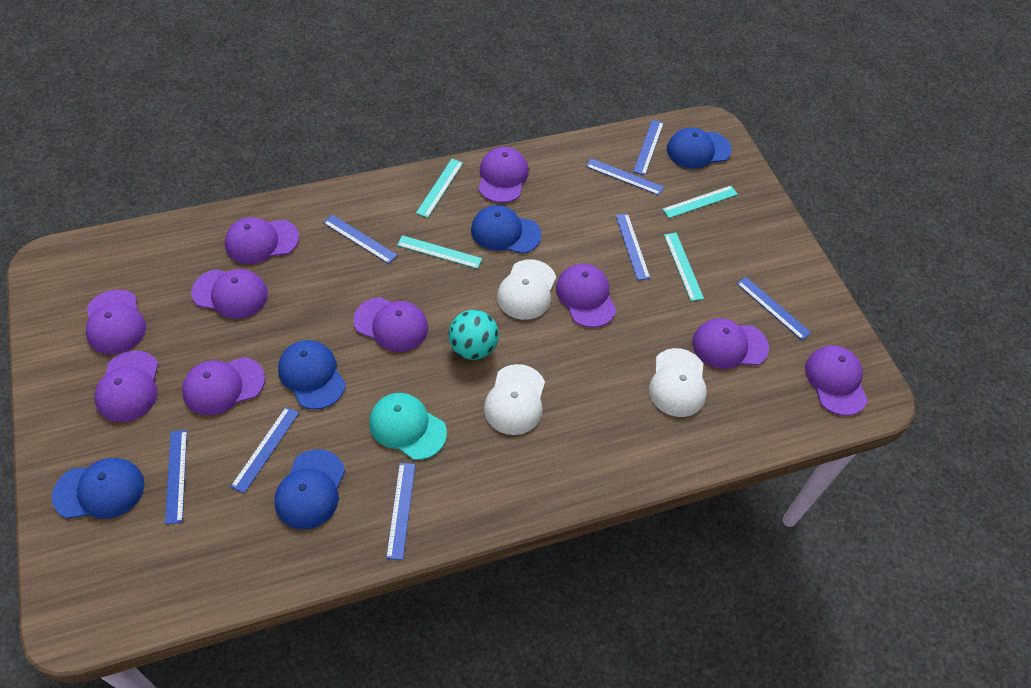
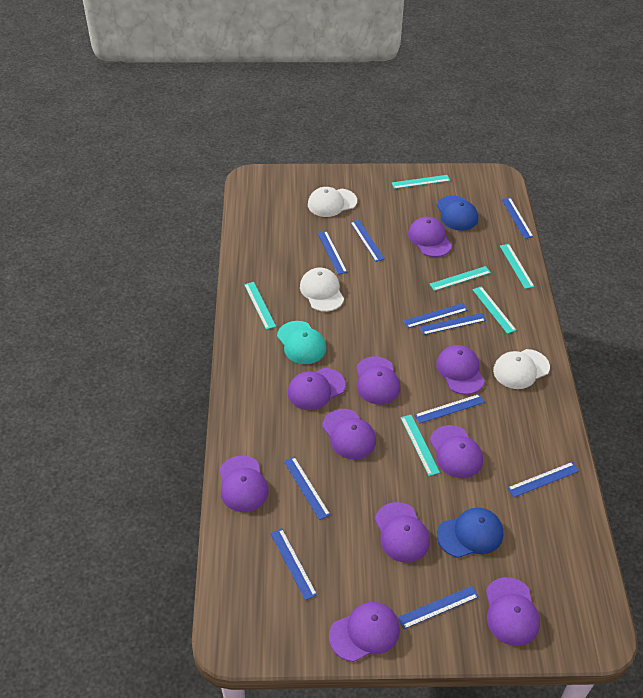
blue cap: [52,458,144,519] [275,449,345,530] [278,340,346,410] [471,205,542,254] [667,127,732,169] = 5 -> [437,195,478,231] [437,508,503,558] = 2
blue ruler: [165,430,187,524] [230,407,299,493] [323,215,397,264] [386,463,416,560] [586,158,664,195] [615,214,650,280] [633,120,664,175] [737,277,811,340] = 8 -> [270,528,317,600] [284,457,331,520] [317,231,347,274] [350,220,385,262] [398,586,479,629] [403,303,468,328] [415,394,485,424] [420,313,486,335] [501,198,533,239] [507,462,579,497] = 10
turquoise ball: [449,310,499,360] = 1 -> none = 0
turquoise ruler: [397,235,482,269] [416,159,463,218] [663,186,738,218] [664,233,704,301] = 4 -> [244,282,276,330] [392,175,450,189] [400,415,440,476] [430,266,491,291] [472,286,516,334] [500,244,534,289] = 6

